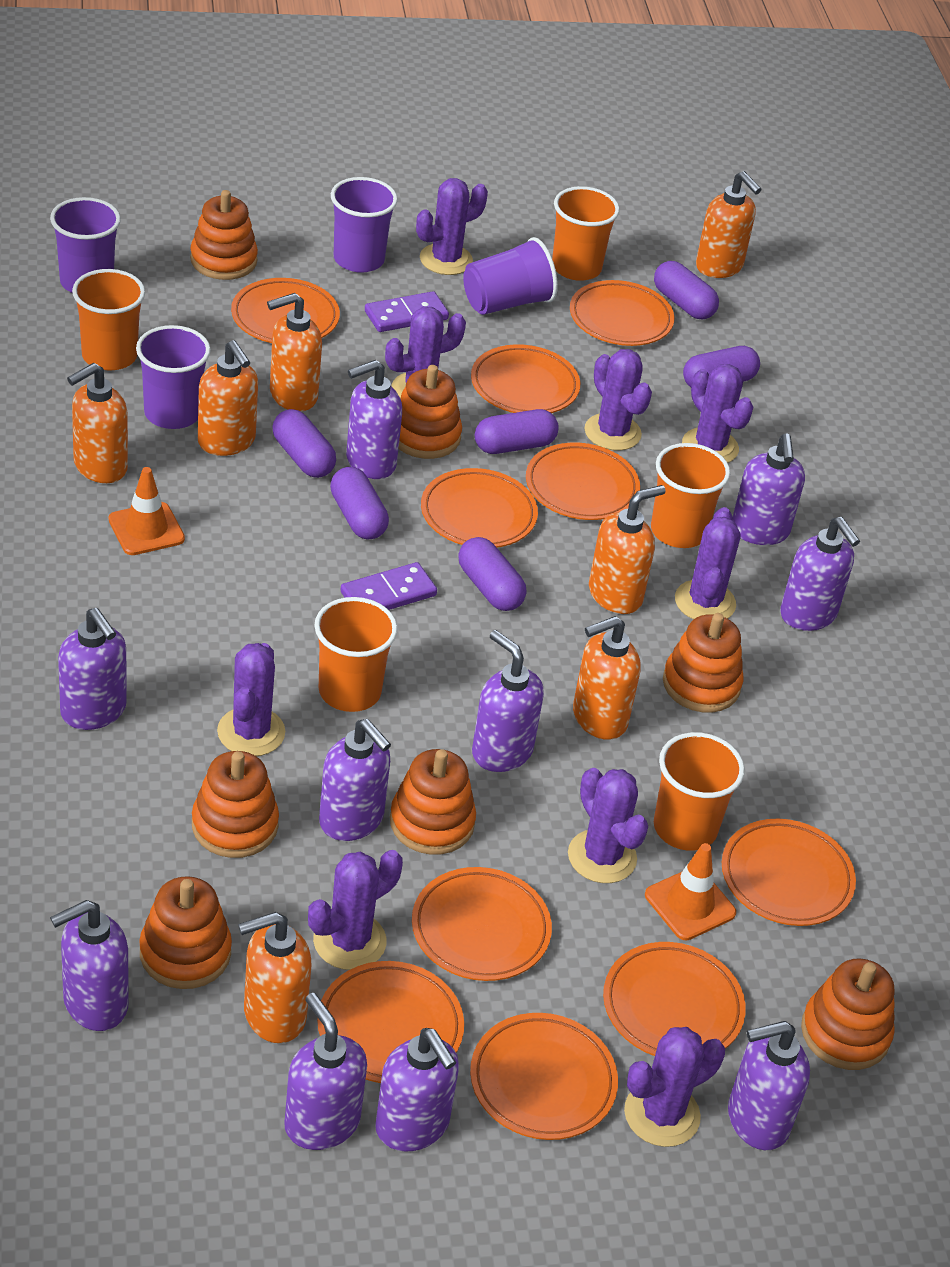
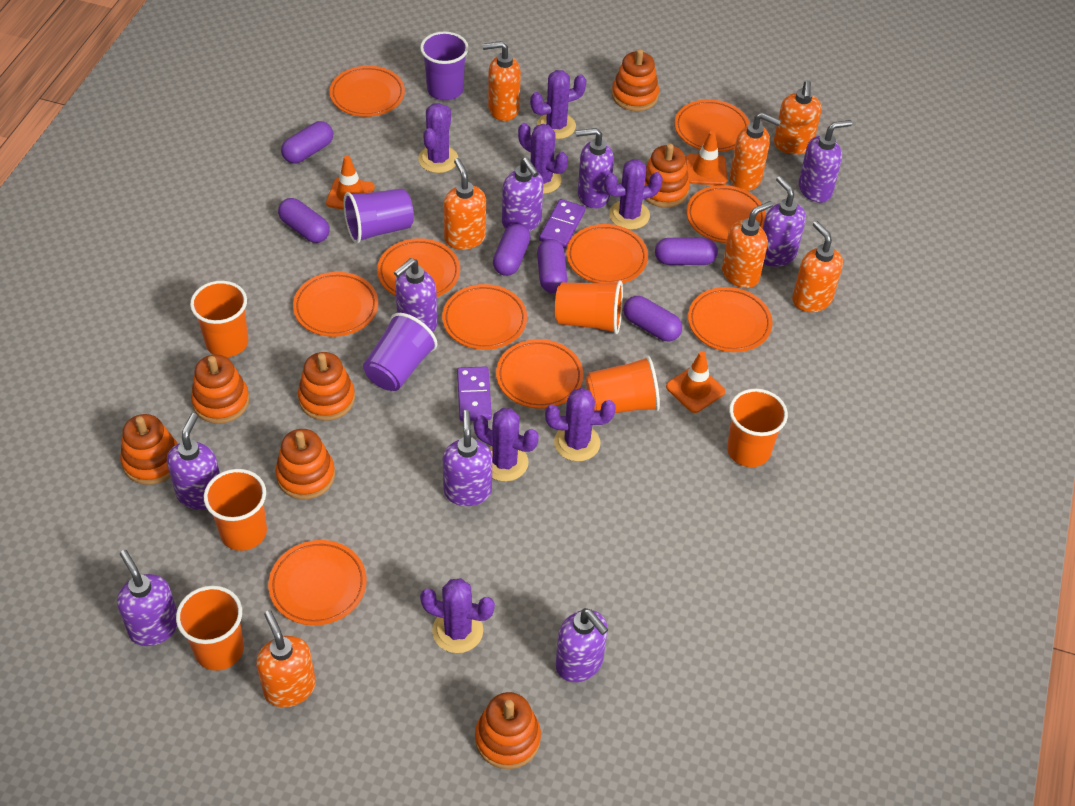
orange cup: [72,269,145,370] [314,597,398,712] [552,186,620,281] [651,443,730,548] [654,732,745,851] = 5 -> [176,586,244,671] [190,281,248,357] [204,469,267,551] [555,280,623,334] [586,356,660,413] [727,388,788,467] = 6
orange traffic cone: [109,467,185,555] [645,843,736,940] = 2 -> [326,155,375,210] [666,351,725,413] [686,131,727,185] = 3
purple cactus: [217,643,285,756] [308,850,403,970] [385,306,466,398] [416,178,488,275] [568,768,648,883] [584,349,652,450] [624,1027,725,1147] [675,507,740,620] [682,364,753,463] = 9 -> [418,103,458,173] [420,578,495,653] [474,408,539,482] [518,123,568,194] [530,70,586,139] [545,388,615,461] [604,159,663,230] = 7
purple cup: [50,197,121,293] [136,325,211,429] [331,177,398,273] [463,237,558,315] = 4 -> [343,188,414,244] [363,313,437,391] [420,31,469,100] = 3
purple soap dispenser: [50,900,129,1031] [58,608,127,730] [284,993,367,1150] [319,719,391,841] [346,360,402,479] [375,1028,459,1151] [472,630,544,772] [728,1021,810,1150] [733,433,805,545] [780,517,860,631] = 10 -> [117,550,177,646] [167,413,220,510] [394,258,437,332] [443,410,492,506] [502,157,543,231] [556,608,608,682] [576,128,614,209] [763,176,806,267] [798,120,852,203] = 9

